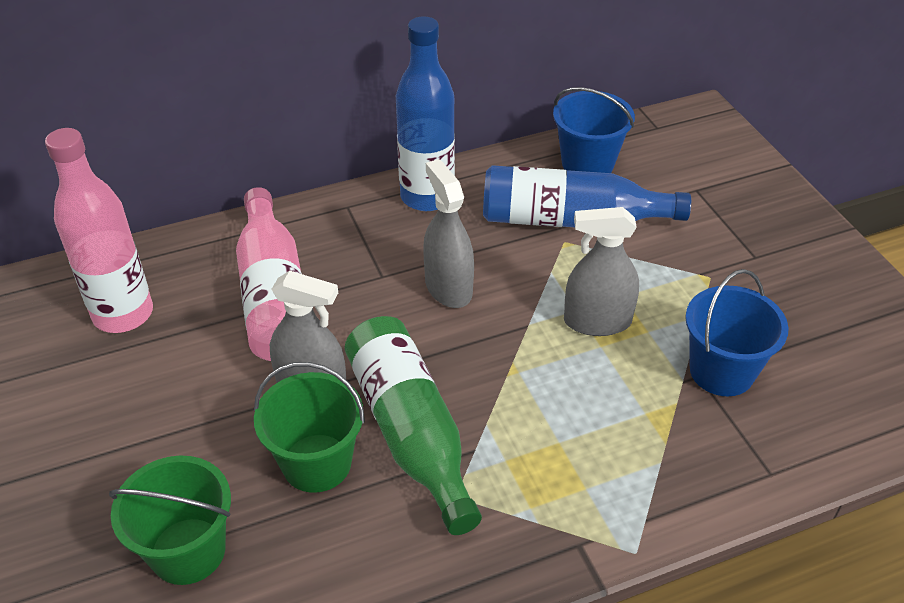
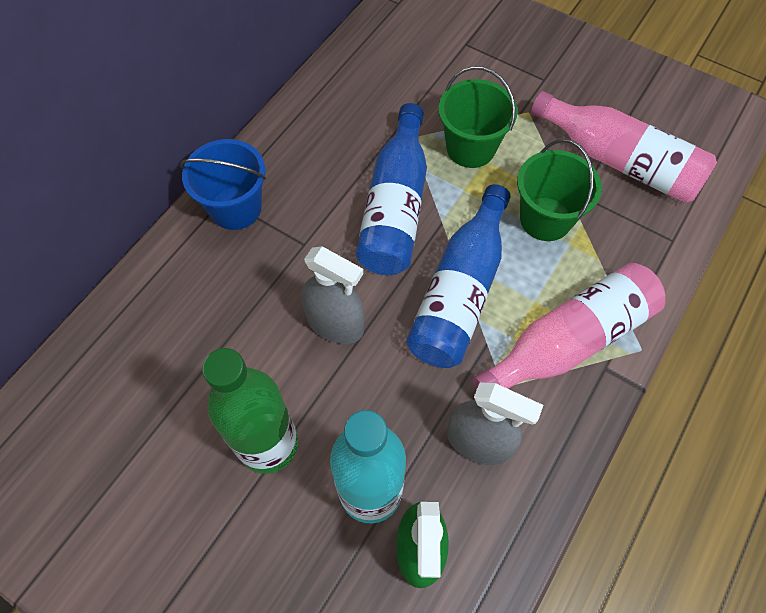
blue bucket: [553,87,635,173] [685,269,789,396] = 2 -> [180,139,266,230] = 1
green spray bottle: none = 0 -> [396,502,449,588] = 1
grey spray bottle: [270,271,346,383] [423,159,474,308] [564,207,639,336] = 3 -> [301,246,364,344] [447,383,544,465] = 2
turquoise bottle: none = 0 -> [330,410,406,524] = 1

